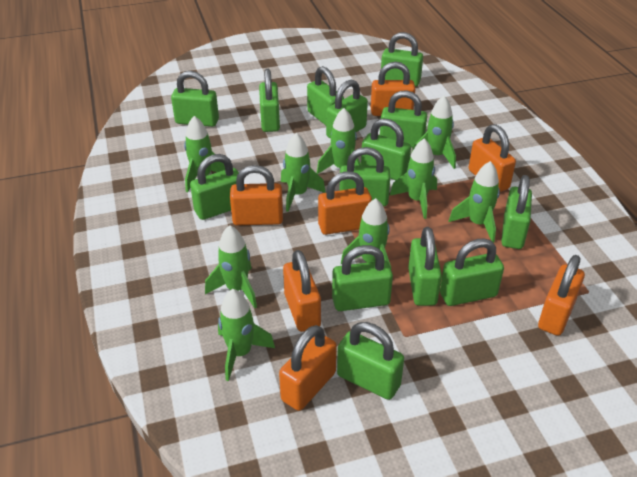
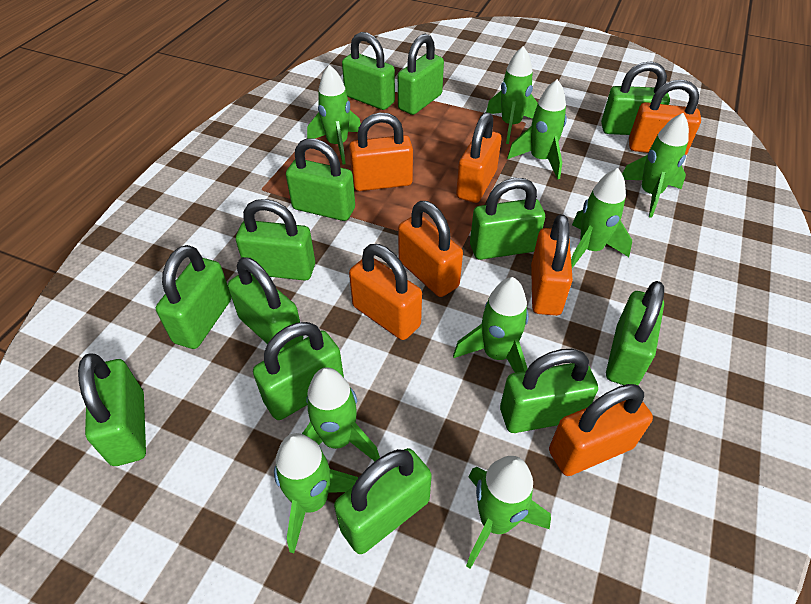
green padlock: [171,71,219,127] [190,154,239,220] [259,69,280,132] [307,66,344,125] [326,79,368,139] [332,245,393,311] [337,322,404,400] [339,147,390,206] [361,118,411,180] [380,90,427,148] [381,32,423,87] [408,227,442,306] [440,239,504,306] [501,175,532,249] = 14 -> [78,353,146,466] [156,245,231,349] [228,257,303,352] [236,199,315,281] [253,322,344,420] [286,138,355,221] [334,448,432,554] [342,32,395,110] [398,34,444,115] [470,178,545,260] [500,349,598,433] [601,61,670,135] [606,281,664,385] = 13

